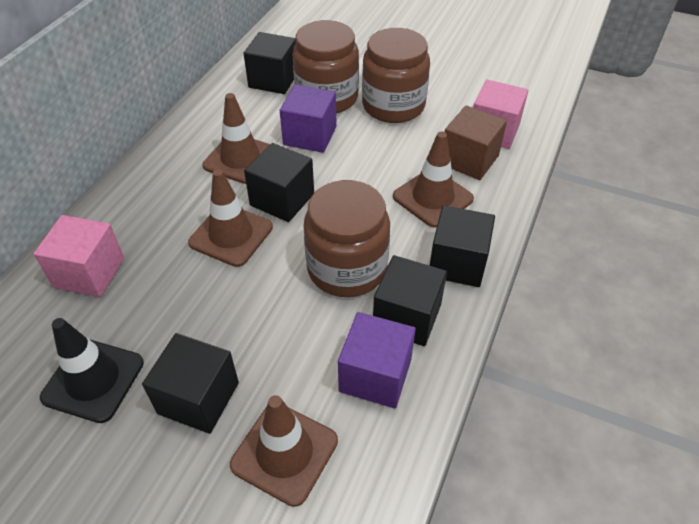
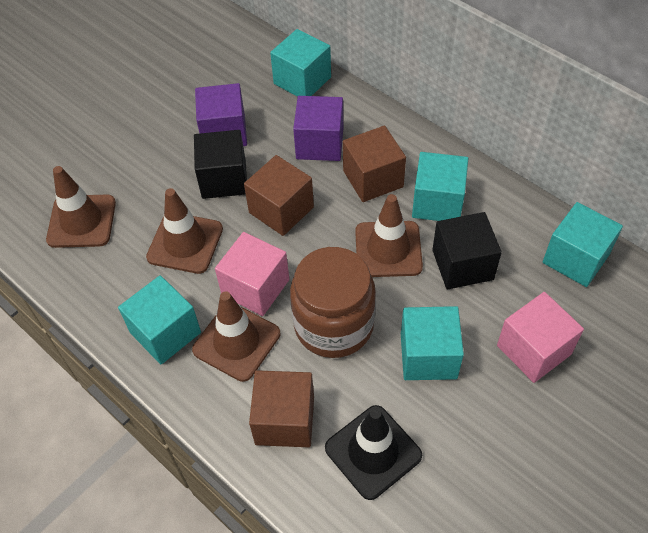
black cube: [142,333,239,434] [243,32,296,94] [244,143,314,222] [373,255,447,346] [430,205,495,287] = 5 -> [194,130,247,199] [432,212,502,290] = 2
brown cube: [445,105,507,180] = 1 -> [244,155,314,236] [249,370,314,447] [343,126,406,202] = 3
brown jar: [292,20,359,114] [303,180,390,297] [362,28,430,123] = 3 -> [290,247,376,358] = 1
turquoise cube: none = 0 -> [118,275,201,365] [270,29,331,97] [401,306,464,380] [412,152,468,221] [543,202,623,287] = 5

